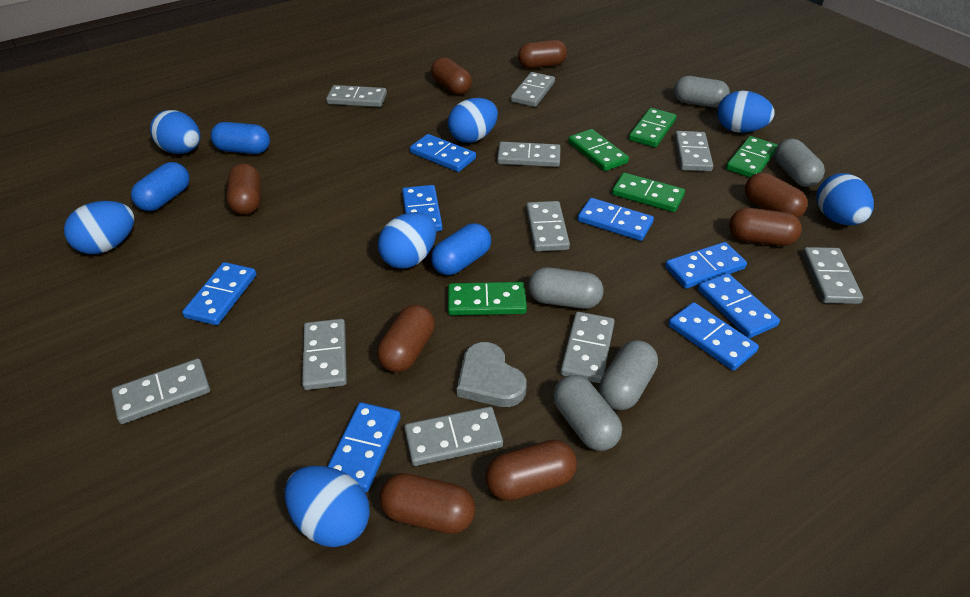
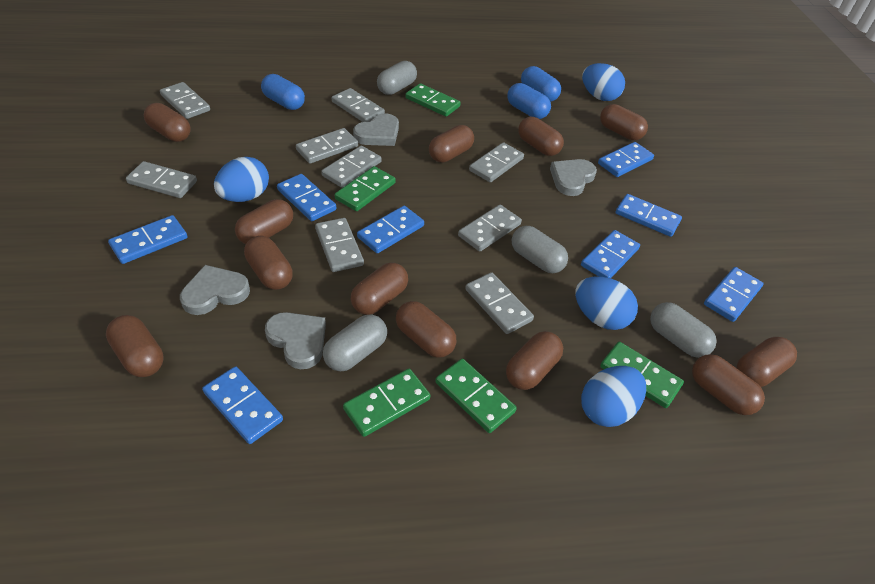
blue egg: [64,201,134,254] [150,110,201,154] [285,466,370,547] [378,212,436,269] [448,98,498,143] [717,91,775,133] [817,173,874,225] = 7 -> [214,157,269,202] [575,277,638,330] [581,366,646,427] [582,63,625,101] = 4
brown capsule: [227,164,261,215] [377,305,435,372] [379,473,476,534] [431,57,472,95] [485,440,577,501] [518,40,567,68] [729,208,802,246] [745,173,808,218] = 8 -> [106,315,164,377] [144,103,191,142] [235,199,293,244] [244,236,293,290] [351,263,408,315] [396,301,456,358] [429,125,474,163] [506,331,563,390] [518,117,564,156] [600,104,648,140] [692,354,765,415] [736,337,797,387] = 12
grey capsule: [528,267,604,309] [553,375,622,451] [599,340,658,410] [674,76,730,107] [774,139,825,187] = 5 -> [323,314,387,371] [377,61,417,95] [512,226,568,273] [650,302,717,358] = 4
grey domino: [112,359,210,424] [302,319,347,390] [326,85,387,107] [404,407,503,466] [497,142,561,167] [511,72,555,107] [526,201,570,252] [560,311,615,383] [675,131,713,172] [802,247,863,304] = 10 -> [126,161,197,198] [160,82,210,119] [296,128,358,164] [315,218,364,272] [321,146,382,188] [332,88,385,122] [458,205,522,252] [465,272,534,334] [469,142,524,182] = 9
grey heart: [457,342,527,407] = 1 -> [180,265,250,315] [265,312,326,369] [353,113,399,146] [550,159,597,196] = 4

